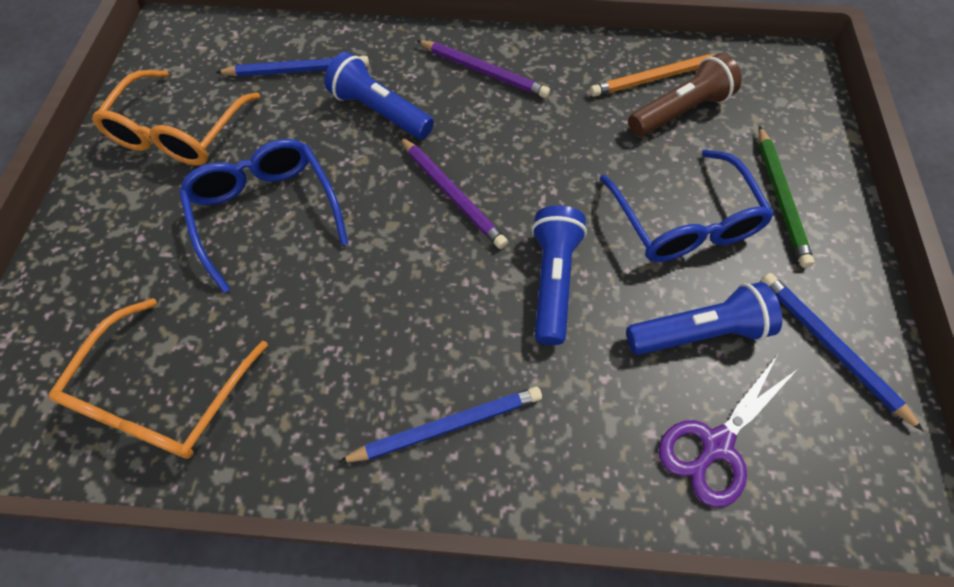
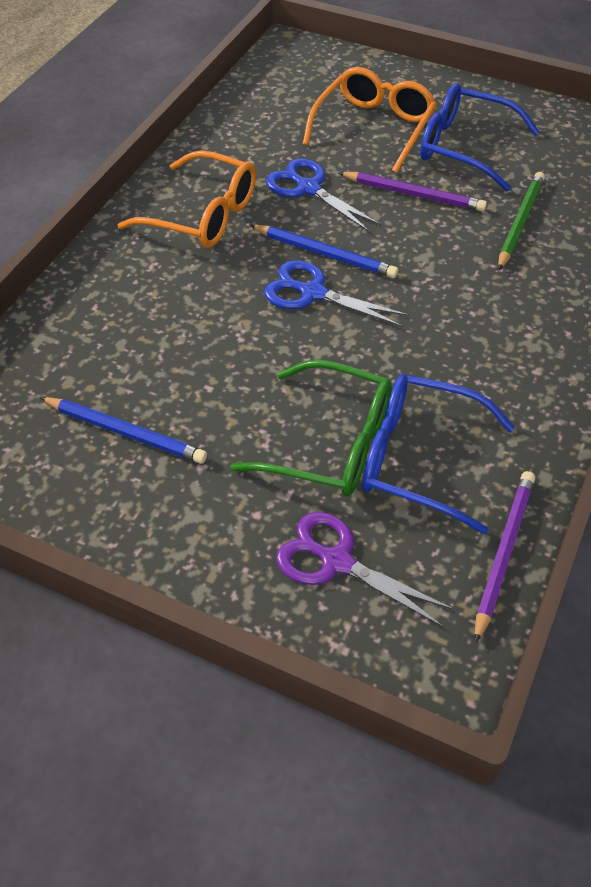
blue flashlight: [324,52,434,139] [532,205,587,345] [626,282,782,355] = 3 -> none = 0
blue pencil: [215,56,369,77] [338,386,542,463] [761,273,924,432] = 3 -> [40,397,207,464] [250,225,398,278] = 2
blue scissors: none = 0 -> [264,260,409,327] [266,158,381,232] = 2
brown flashlight: [628,53,742,136] = 1 -> none = 0
green glasses: none = 0 -> [230,360,392,496] = 1
orange pencil: [590,54,727,97] = 1 -> none = 0

